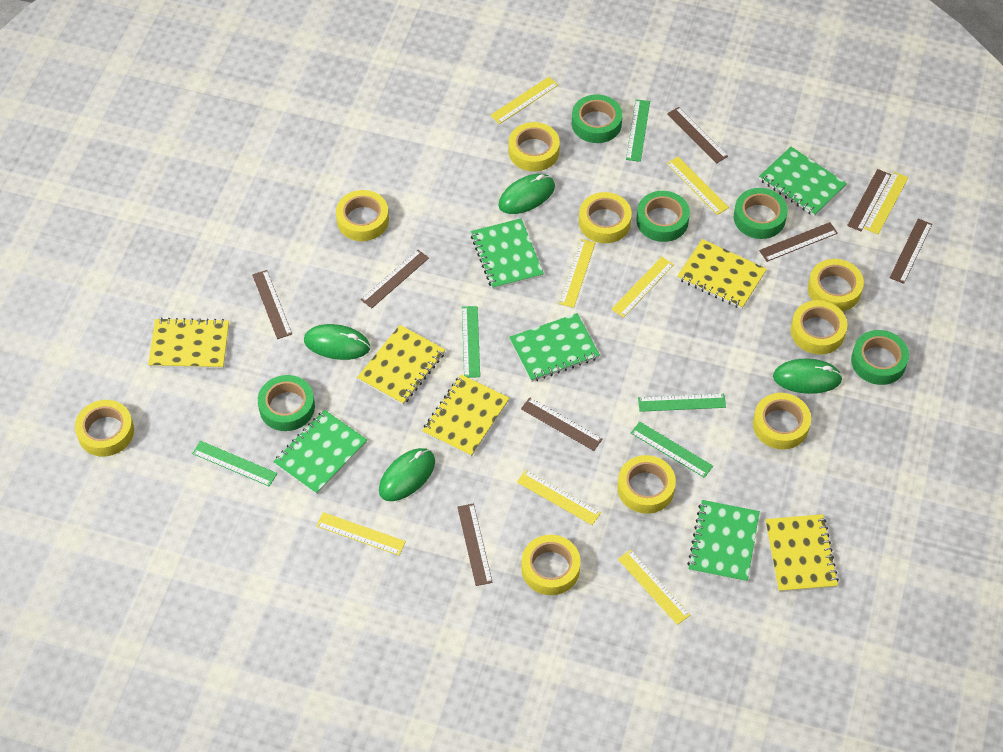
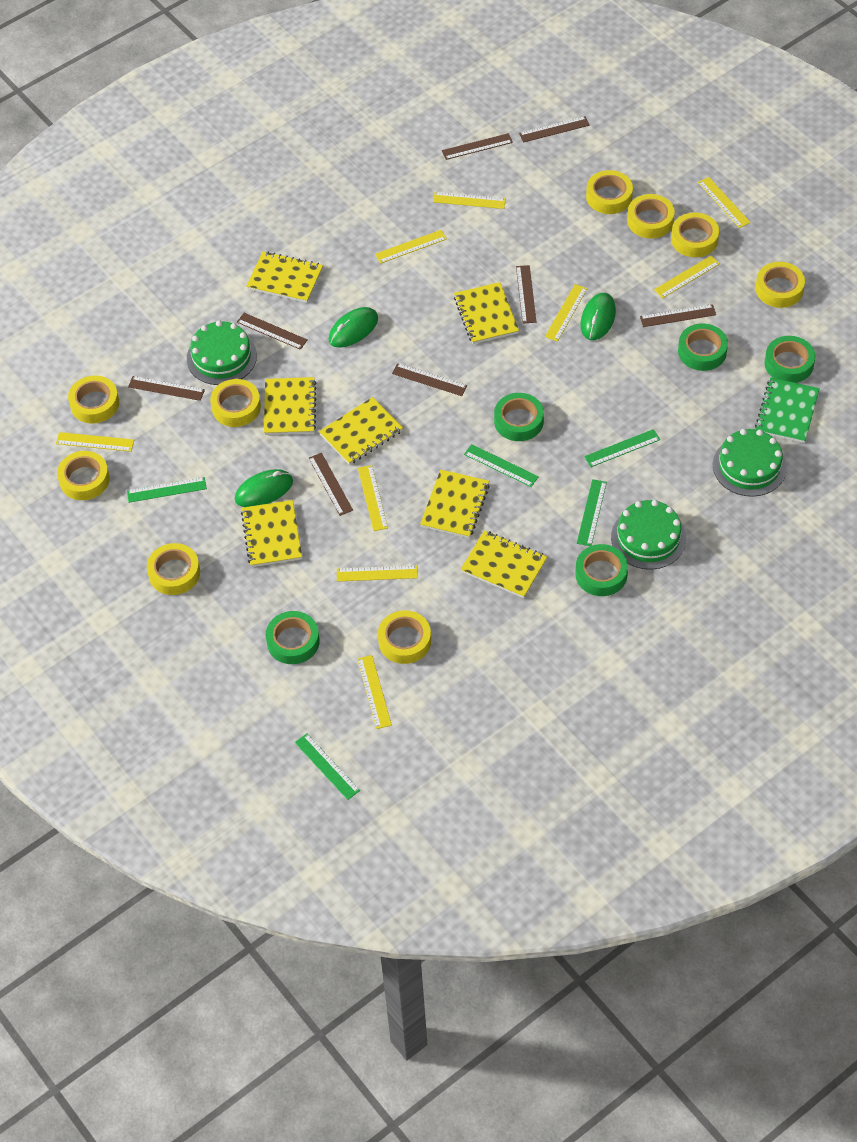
green cake: none = 0 -> [187,320,257,385] [611,500,686,570] [713,429,787,497] = 3
green mouse: [304,324,370,360] [379,448,435,501] [498,174,555,214] [773,359,843,394] = 4 -> [235,469,293,507] [329,307,378,348] [580,293,616,340] = 3
green notebook: [273,410,367,495] [471,218,544,289] [509,313,600,382] [687,500,760,582] [759,147,847,216] = 5 -> [755,378,820,443] = 1
yellow notebook: [148,318,229,369] [357,325,445,405] [422,375,509,457] [677,239,767,309] [765,514,839,592] = 5 -> [241,500,302,567] [246,251,323,303] [264,377,317,435] [319,397,403,465] [420,470,490,538] [454,282,519,344] [461,530,547,598] = 7
yellow ruler: [316,512,406,555] [490,77,558,124] [517,470,601,525] [559,239,595,308] [611,257,674,318] [618,550,690,625] [667,157,729,215] [864,172,908,234] = 8 -> [56,432,134,452] [337,565,418,582] [357,655,392,729] [358,465,388,531] [375,230,447,264] [433,192,506,209] [545,284,588,342] [654,256,720,298] [698,177,751,228] = 9

